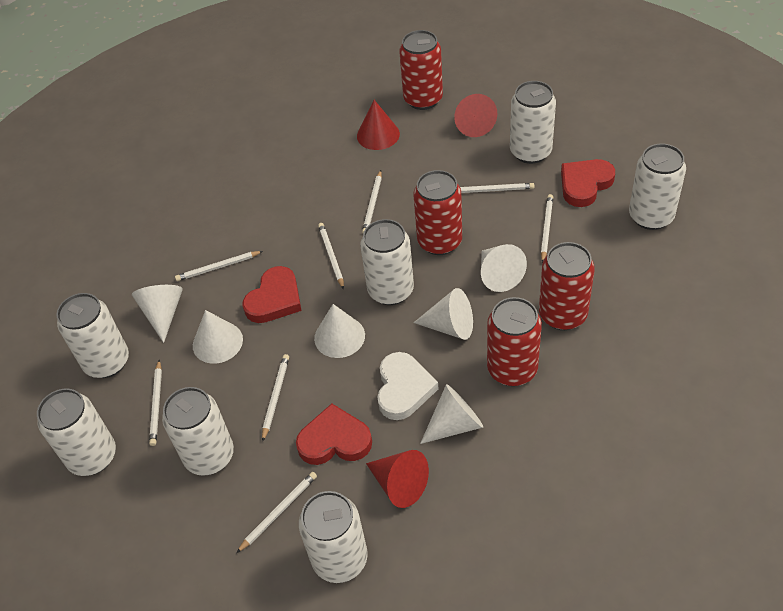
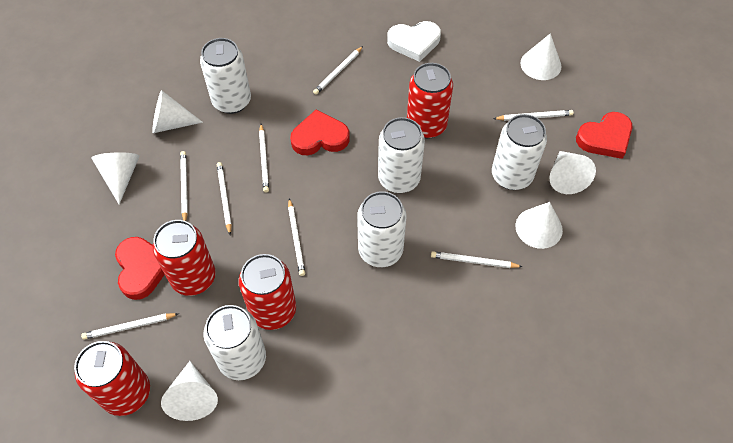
red cone: [357,100,400,150] [366,450,429,508] [454,94,497,137] = 3 -> none = 0
white can: [37,388,116,476] [56,293,129,378] [162,387,234,476] [299,491,368,583] [360,219,414,305] [510,81,556,164] [629,143,686,230] = 7 -> [200,38,251,114] [204,305,266,380] [357,191,406,267] [378,117,425,193] [492,114,547,190] = 5

